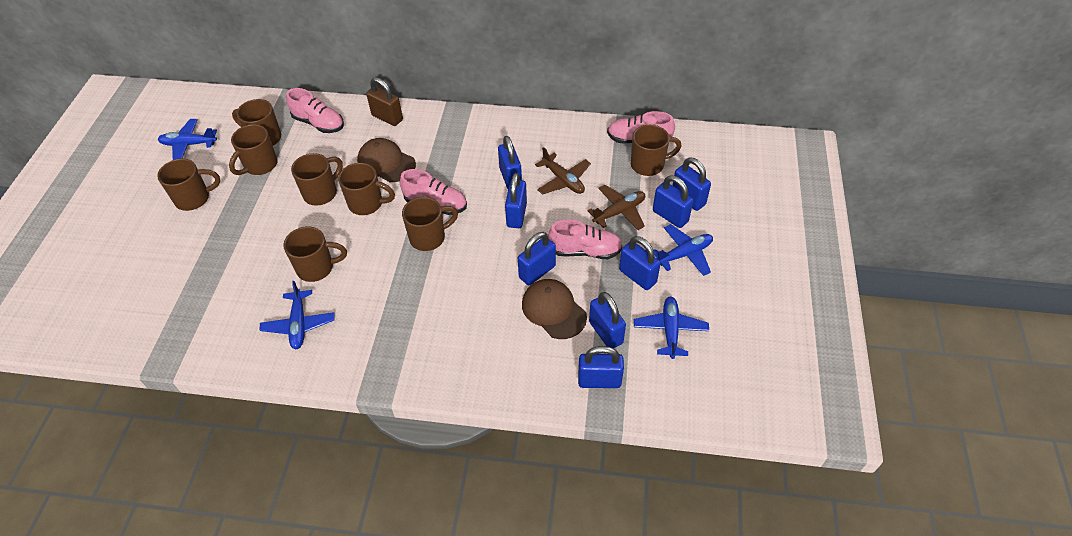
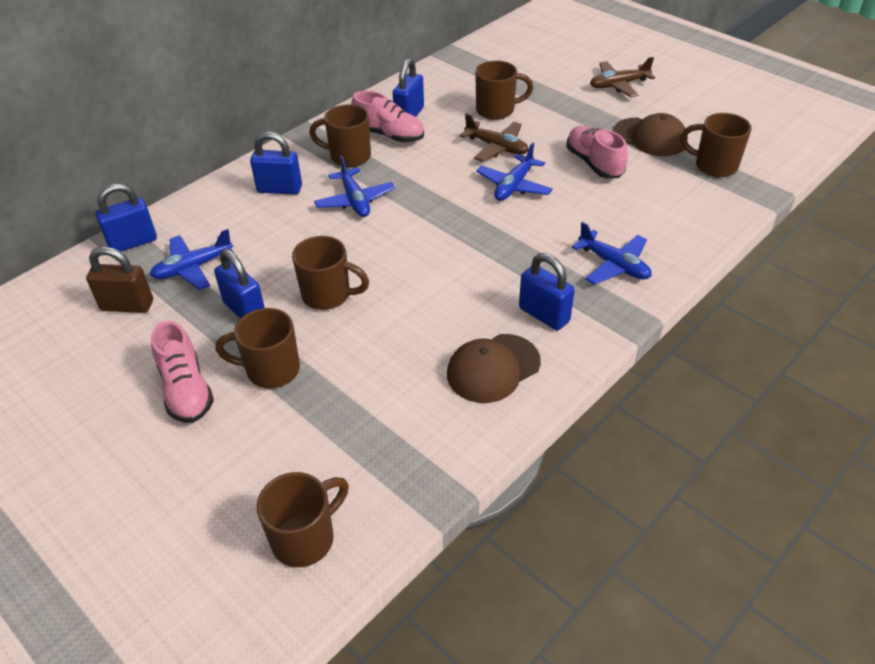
blue padlock: [498,136,522,189] [505,173,527,228] [518,232,556,285] [578,346,624,388] [589,292,626,348] [619,236,661,290] [653,175,693,228] [672,157,711,211] = 8 -> [95,183,157,252] [214,249,265,319] [250,132,302,195] [393,58,424,117] [519,253,575,331] = 5
brown mug: [157,159,220,211] [229,124,277,175] [232,99,281,146] [283,226,347,282] [291,153,343,206] [338,163,395,215] [402,197,458,251] [631,125,682,176] = 8 -> [215,308,300,388] [257,472,349,567] [292,236,369,310] [309,104,371,167] [475,60,533,120] [680,113,752,177] = 6
pink shoe: [286,88,344,133] [400,169,467,215] [548,220,623,259] [607,111,675,144] = 4 -> [151,321,214,423] [351,91,424,142] [566,126,628,178] = 3

